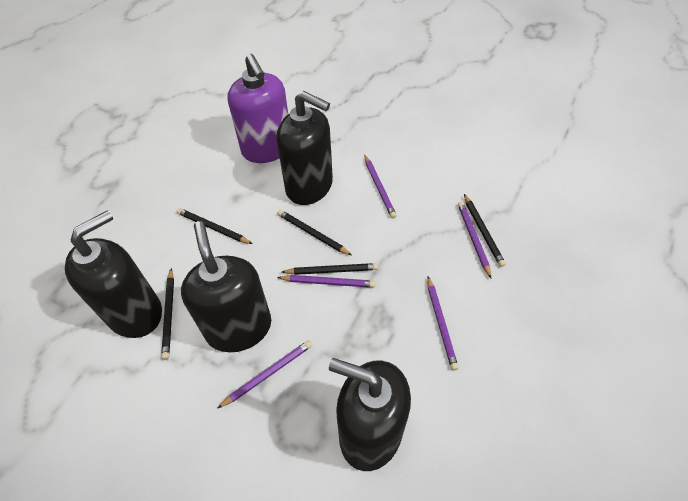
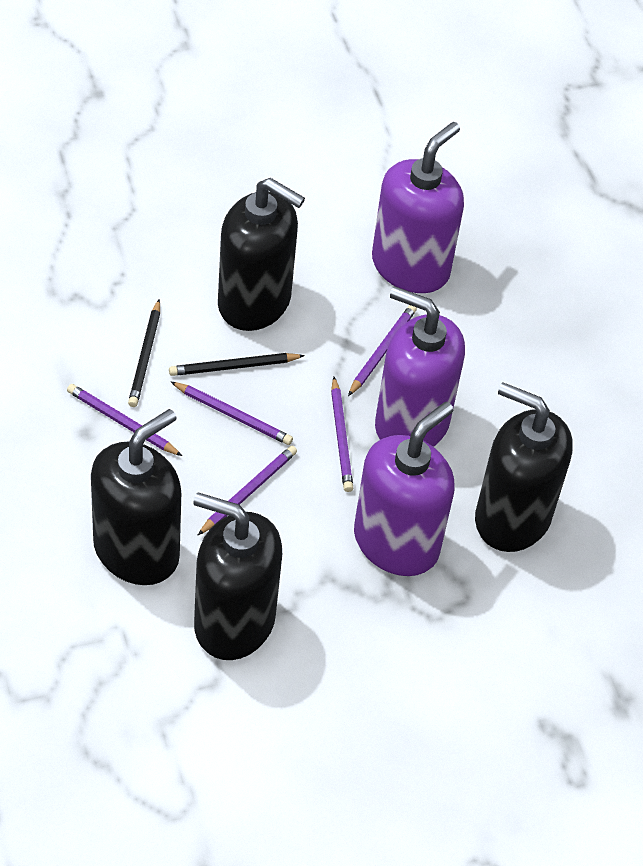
black pencil: [161,268,174,360] [177,208,253,244] [277,210,352,255] [282,263,379,275] [464,194,506,267] = 5 -> [128,300,160,407] [169,353,305,376] = 2
purple soap dispenser: [228,54,288,163] = 1 -> [354,402,455,576] [372,122,464,293] [375,286,465,447] = 3

